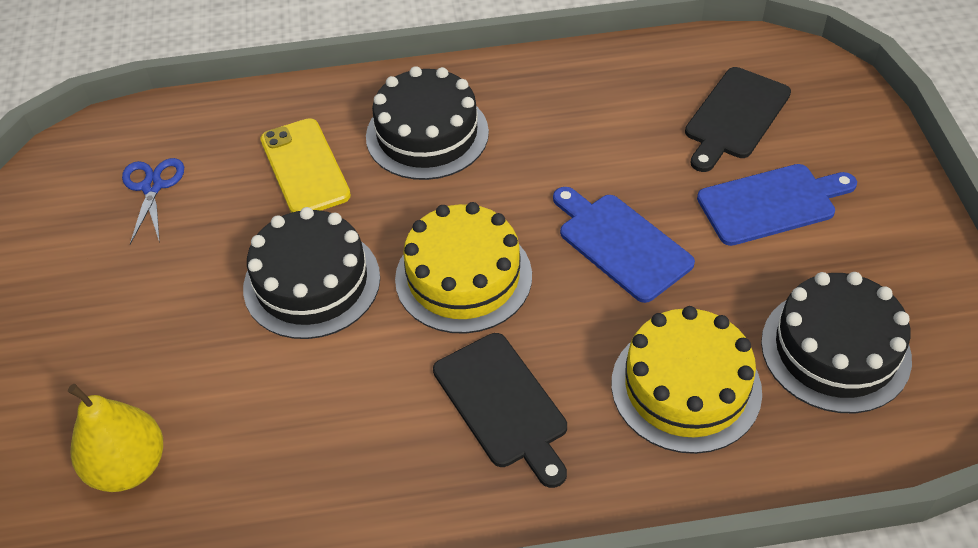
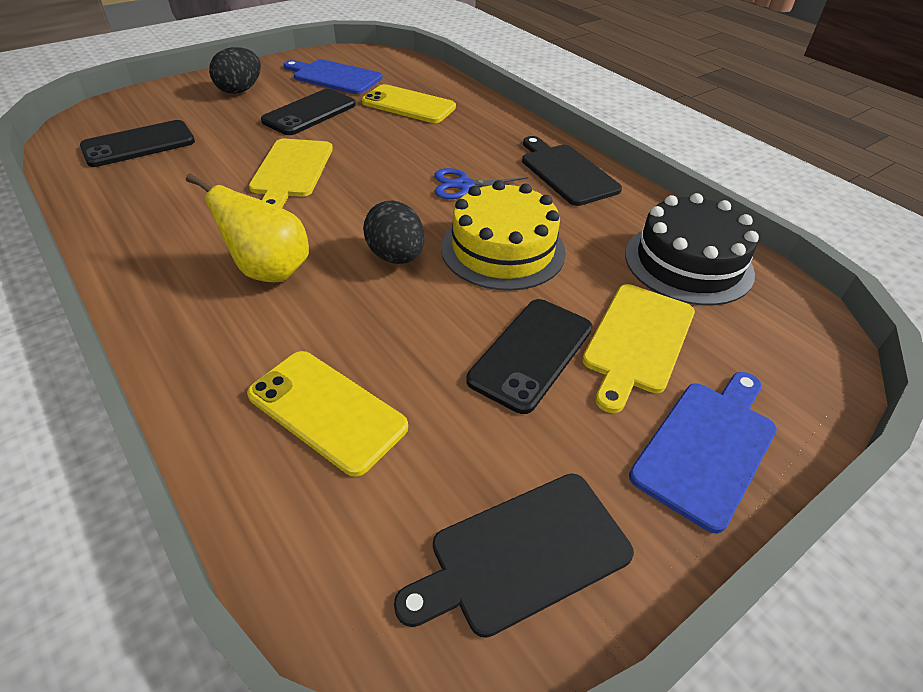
black cake: [243,207,380,339] [366,66,489,180] [761,272,912,413] = 3 -> [625,193,759,306] = 1
black egg: none = 0 -> [209,47,261,94] [363,200,425,264] = 2
black phone: none = 0 -> [80,120,195,167] [261,89,356,135] [466,299,592,414] = 3
yellow cake: [395,202,532,334] [611,306,762,454] = 2 -> [441,180,566,291] = 1
yellow cutting board: none = 0 -> [249,139,333,208] [582,284,695,413] = 2
yellow phone: [260,118,351,213] = 1 -> [247,351,408,477] [362,84,456,123] = 2

